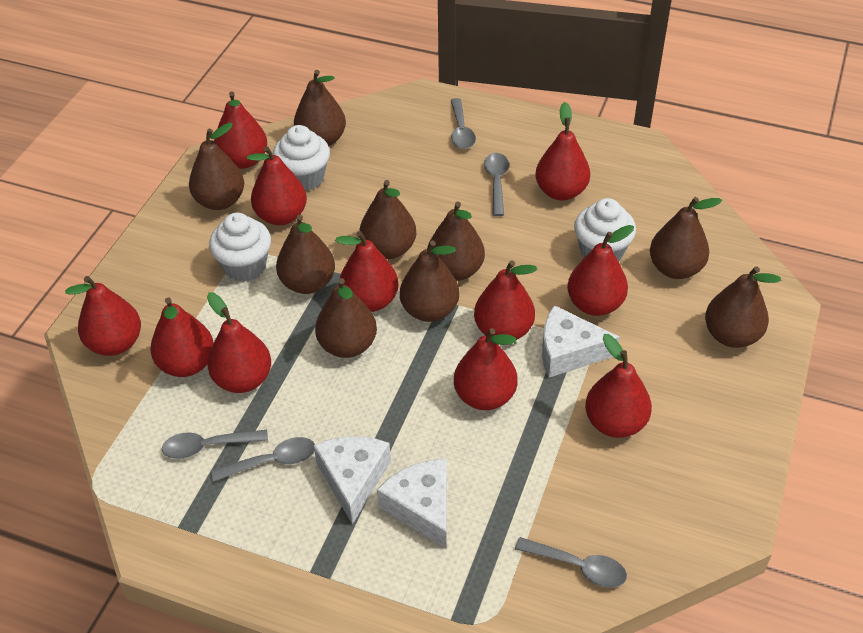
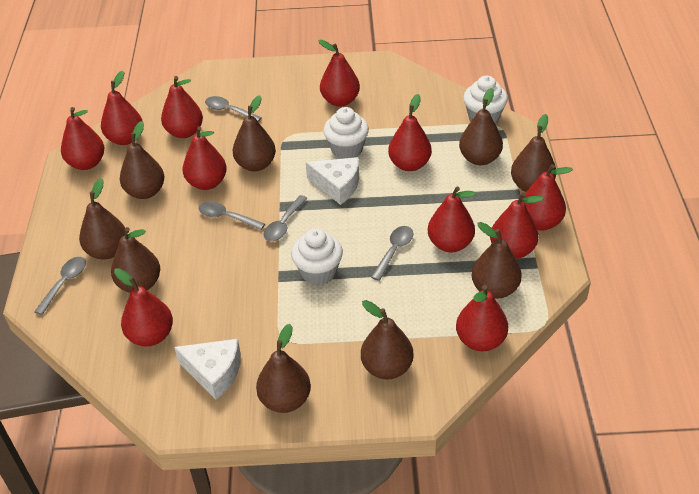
white cheese: [313,436,391,524] [377,459,447,549] [542,305,620,378] = 3 -> [174,339,241,400] [306,157,359,205] = 2

